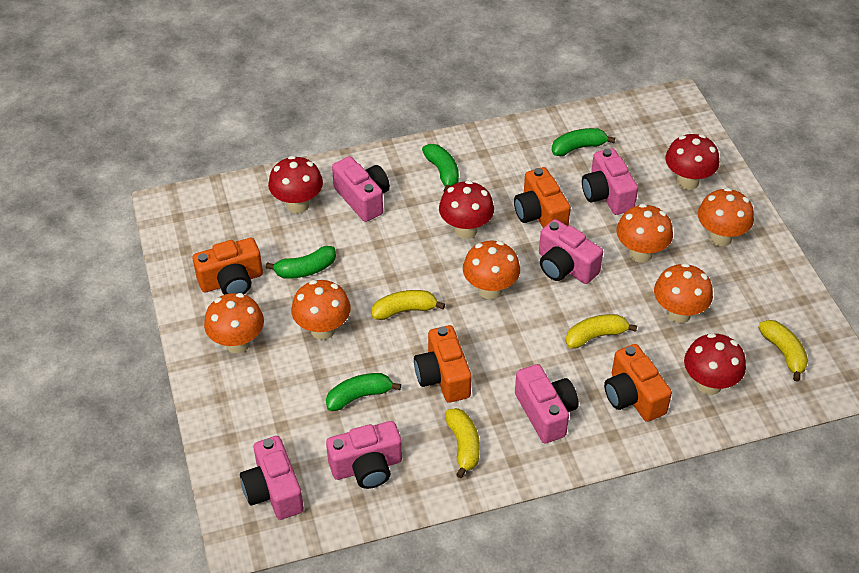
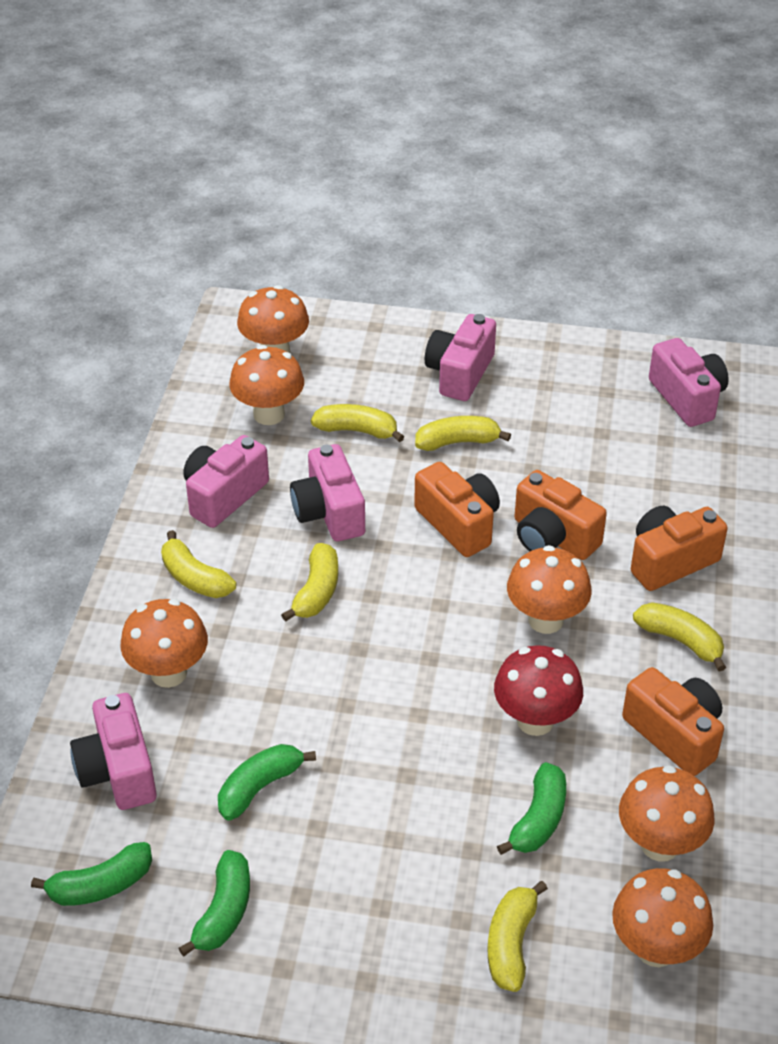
pink camera: [240,436,304,520] [326,421,402,489] [332,156,390,222] [515,364,579,443] [539,219,603,284] [582,148,638,215] = 6 -> [70,693,157,810] [183,435,269,528] [290,444,365,541] [425,314,496,401] [649,338,729,427] = 5
red mushroom: [268,156,323,213] [439,180,494,239] [665,134,719,190] [684,333,746,395] = 4 -> [494,645,583,736] = 1
yellow banana: [372,290,445,320] [445,408,480,478] [566,314,637,349] [758,320,808,382] = 4 -> [161,530,236,598] [281,543,338,622] [311,404,404,442] [415,416,511,451] [488,881,548,992] [633,603,726,671] = 6

